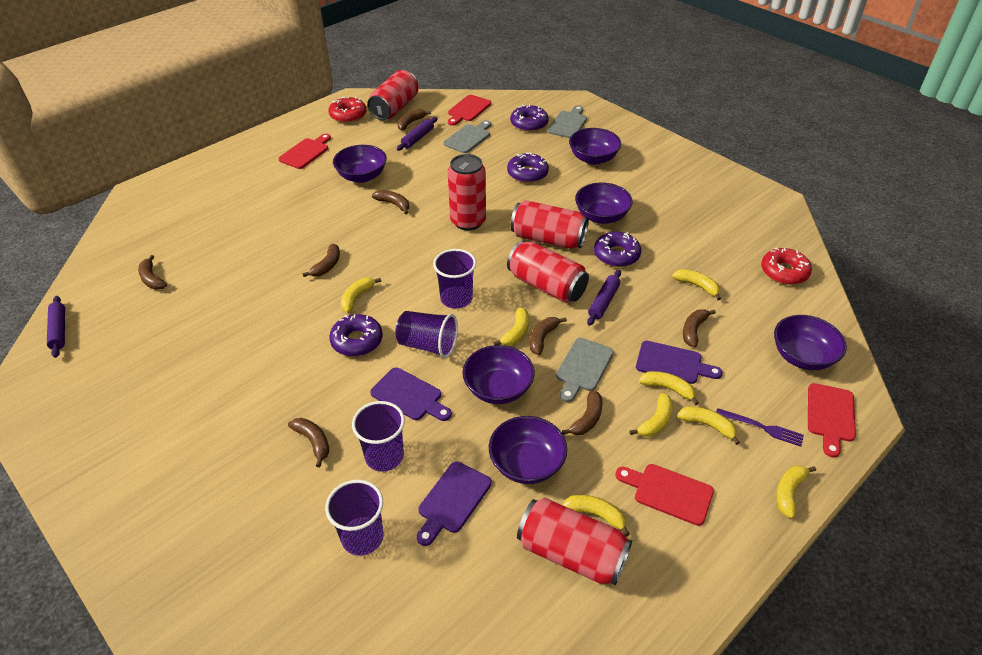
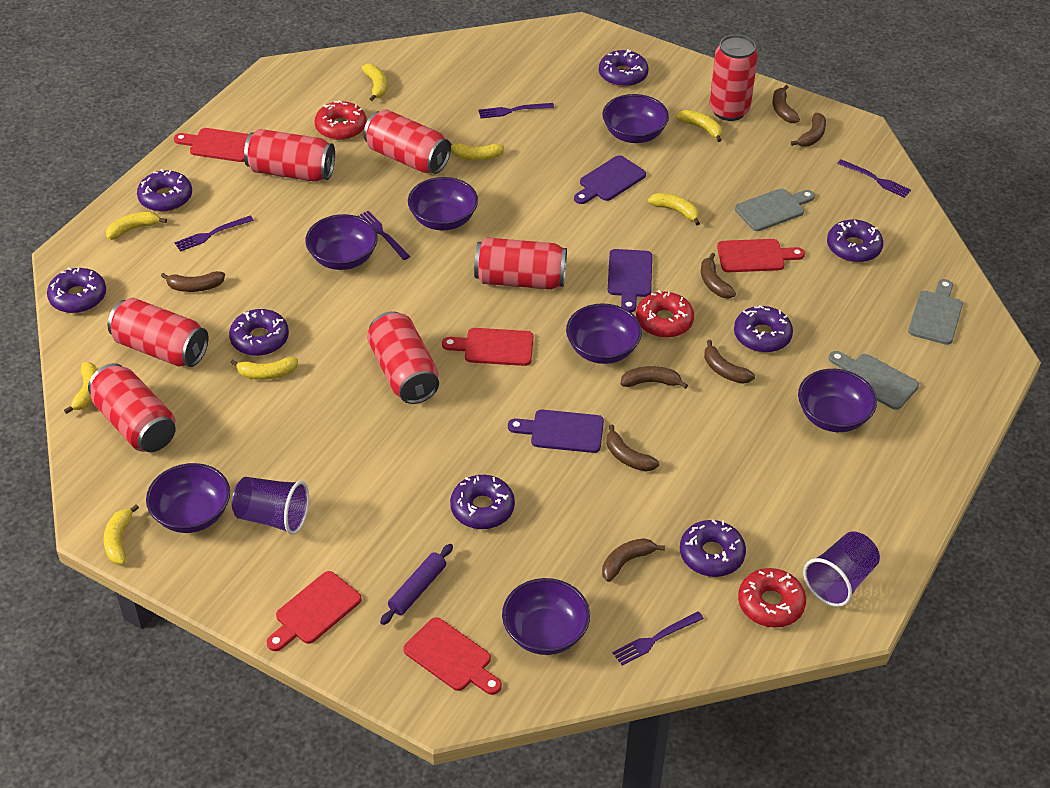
purple bowl: [333,145,387,183] [462,345,535,404] [489,416,567,484] [569,128,621,165] [575,182,633,224] [774,315,847,370] = 6 -> [146,463,230,533] [305,214,378,270] [408,177,478,230] [502,578,590,655] [566,303,642,364] [602,94,669,143] [798,369,877,432] = 7
purple cup: [325,480,384,556] [352,401,405,472] [395,311,458,358] [433,249,476,309] = 4 -> [232,477,309,535] [803,531,880,607] = 2
purple donut: [329,314,383,356] [507,152,549,183] [510,105,549,132] [594,232,641,267] = 4 -> [47,267,106,313] [137,169,192,212] [229,309,289,356] [450,475,515,529] [599,49,649,87] [680,520,746,577] [734,305,793,353] [827,220,883,262] = 8
purple fork: [716,408,804,447] = 1 -> [174,215,254,252] [358,211,410,260] [478,103,554,118] [613,611,704,666] [837,159,911,198] = 5
purple rolling pin: [47,296,65,358] [397,117,437,151] [587,270,621,326] = 3 -> [380,544,453,625] = 1
red can: [367,70,418,120] [448,154,486,231] [507,241,589,303] [511,200,589,249] [517,498,632,585] = 5 -> [88,363,176,452] [108,298,208,367] [244,129,335,182] [364,109,451,174] [367,311,439,404] [474,238,567,290] [709,35,758,121] = 7
red cutting board: [278,134,331,169] [448,95,491,126] [615,464,714,526] [808,383,856,458] = 4 -> [174,128,249,162] [266,571,362,651] [403,617,502,695] [442,328,534,366] [717,239,805,272] = 5
red donut: [329,97,367,123] [761,247,812,285] = 2 -> [315,100,367,140] [636,290,694,338] [738,568,806,628] = 3

